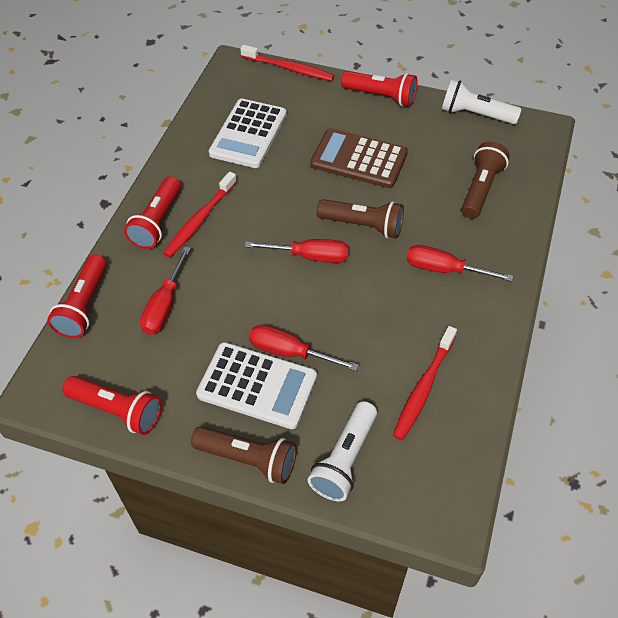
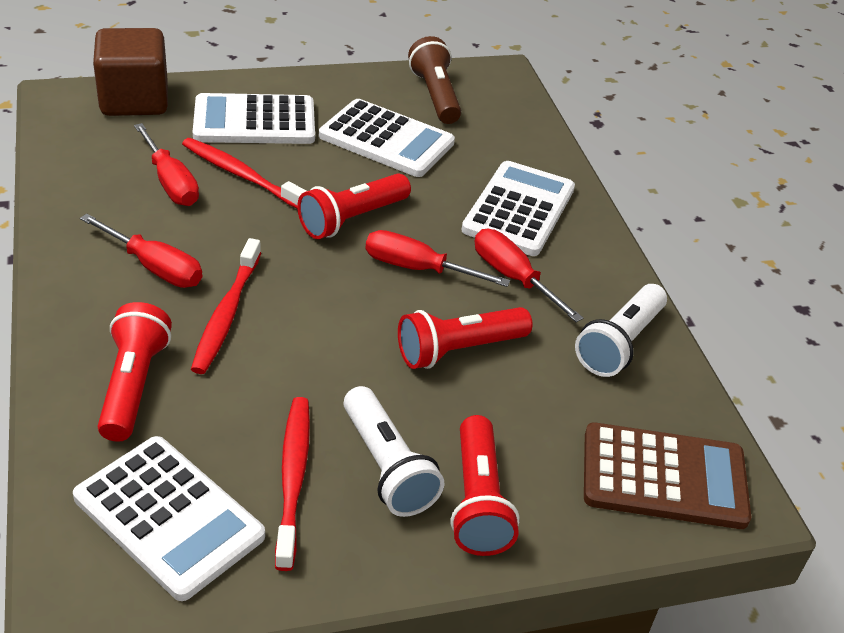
brown cube: none = 0 -> [93,28,168,116] = 1
brown flashlight: [191,426,297,484] [317,199,404,238] [461,142,510,219] = 3 -> [408,36,461,124] = 1
white calculator: [196,342,317,429] [209,99,287,168] = 2 -> [73,436,265,601] [193,93,315,144] [319,99,455,177] [462,161,575,256] = 4

